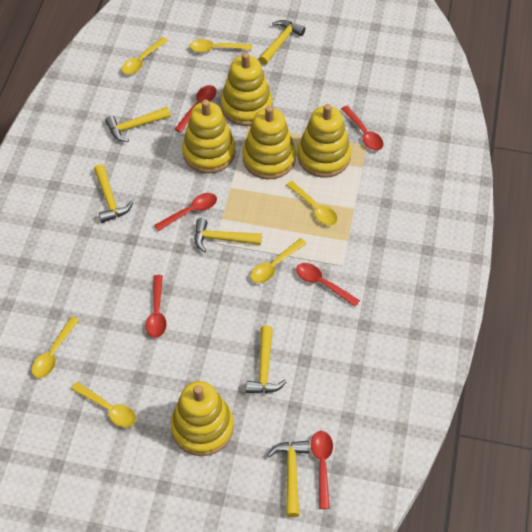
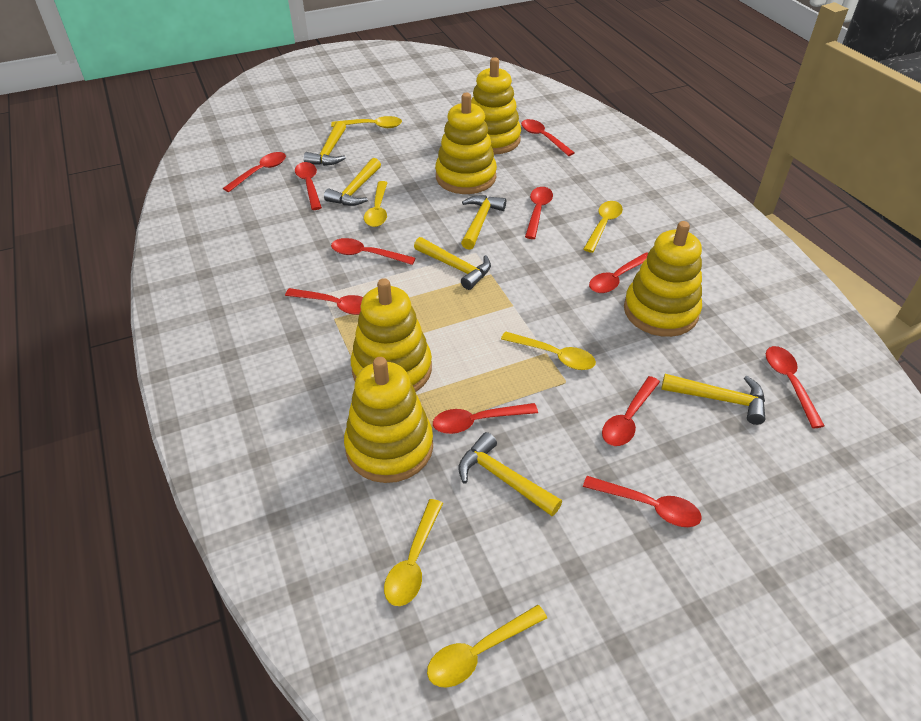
red spoon: [146,275,167,338] [154,193,217,231] [175,85,217,133] [296,263,360,307] [311,431,333,509] [341,106,384,150] = 6 -> [223,152,286,192] [285,288,363,315] [295,162,322,210] [331,238,416,265] [433,403,538,434] [521,119,575,156] [525,187,553,239] [583,476,701,527] [589,252,648,293] [602,376,660,446] [766,346,825,428] = 11

